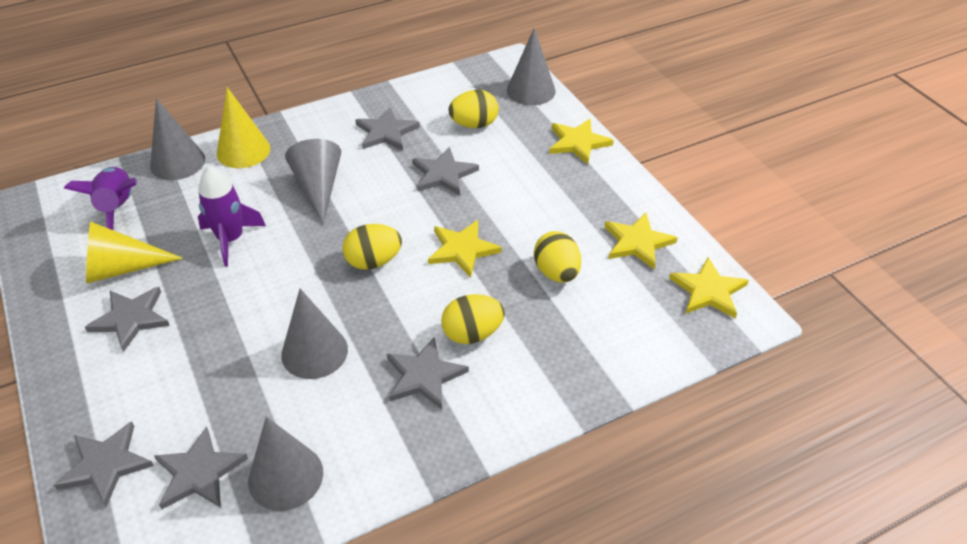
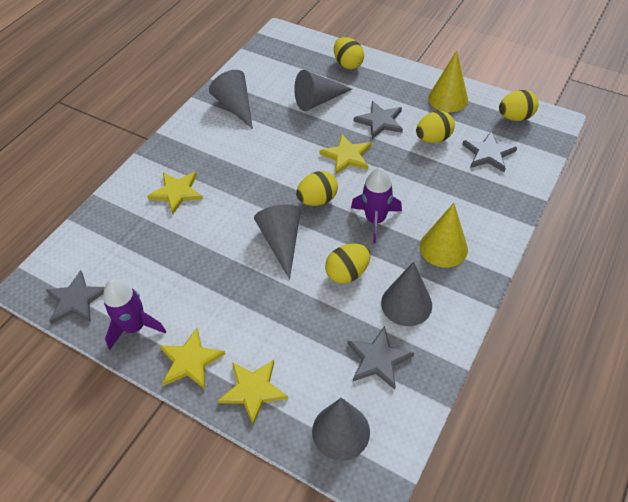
grey star: [54,421,154,507] [85,287,170,352] [154,426,248,509] [355,107,420,151] [387,338,469,410] [412,147,479,195] = 6 -> [46,270,105,324] [348,326,414,389] [354,101,403,139] [462,132,517,173] = 4
yellow egg: [342,224,402,270] [441,294,505,344] [449,90,499,128] [534,231,581,283] = 4 -> [296,171,338,206] [325,244,370,284] [334,37,364,69] [416,111,455,143] [499,90,539,121] = 5

